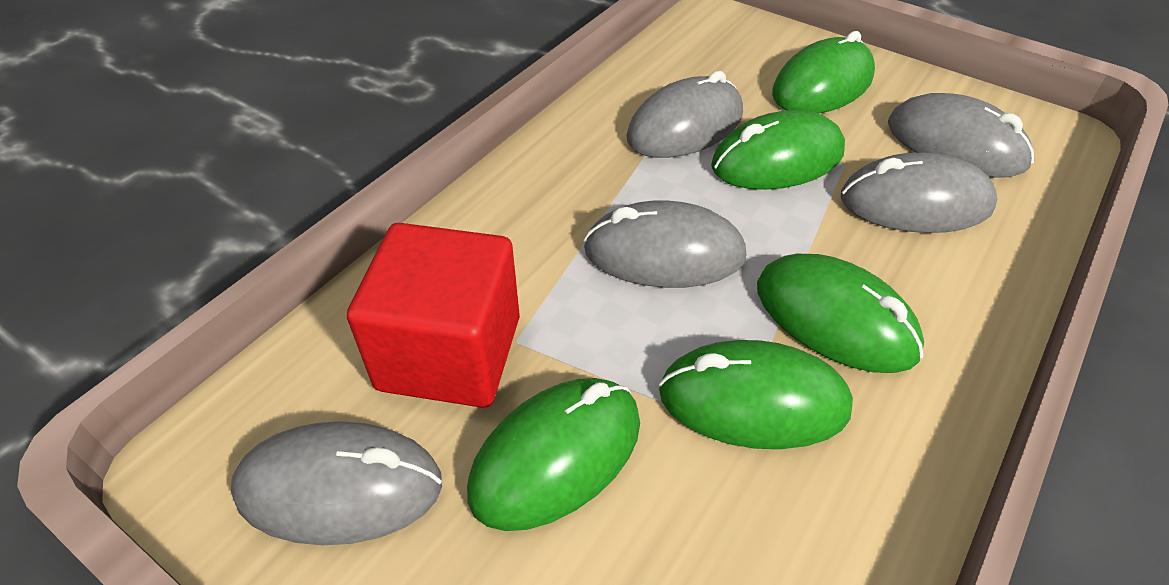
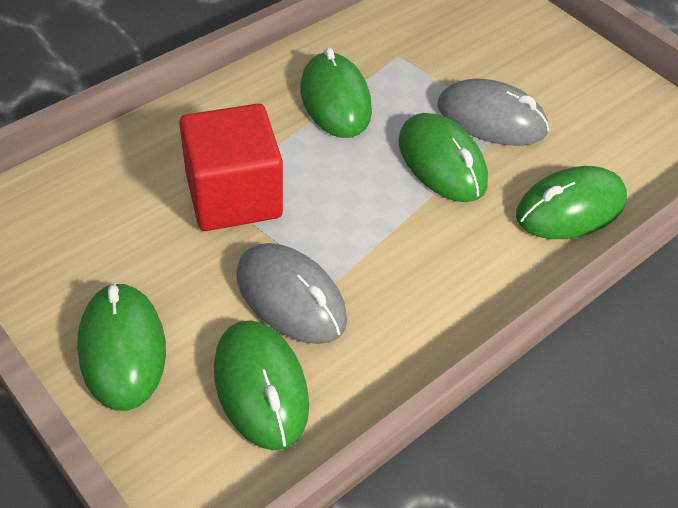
grey mouse: [231,421,442,545] [583,201,746,288] [626,71,743,158] [841,153,997,233] [888,93,1034,178] = 5 -> [236,243,347,344] [437,79,549,146] = 2

